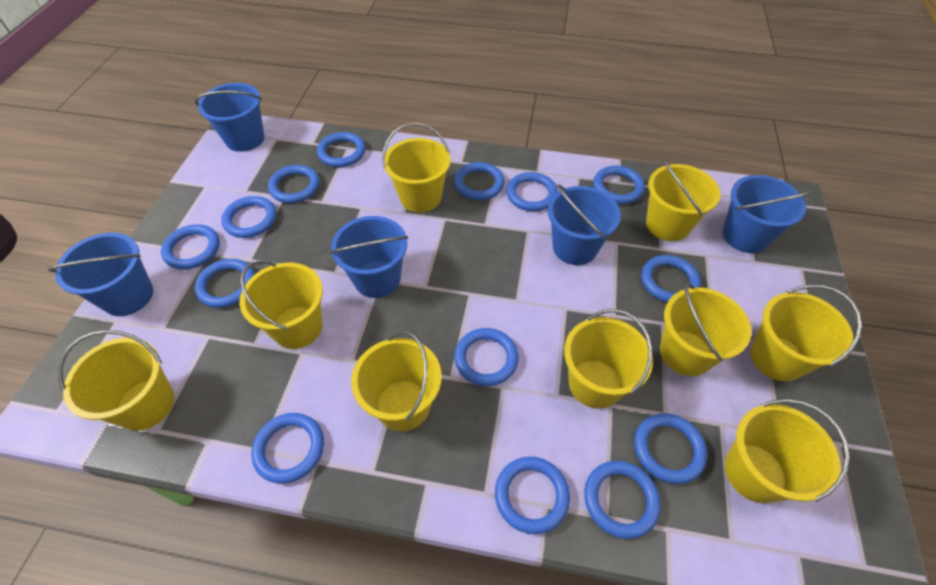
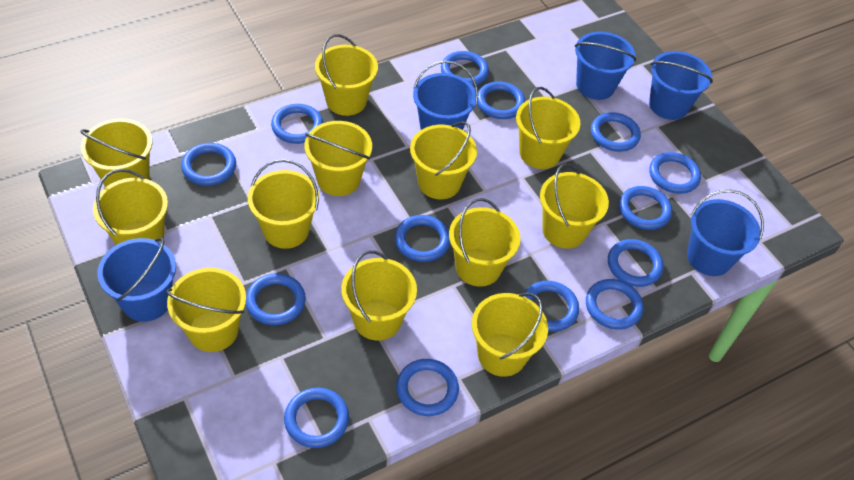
yellow bucket: [58,330,174,431] [240,261,323,349] [351,331,442,431] [382,123,451,213] [564,309,653,409] [646,159,721,241] [660,282,752,376] [725,399,850,503] [750,285,862,381] = 9 -> [81,119,152,187] [93,169,168,245] [166,268,246,352] [248,159,319,249] [305,121,372,196] [315,34,378,116] [341,251,417,341] [410,121,477,199] [449,198,521,287] [472,293,548,377] [516,87,581,169] [540,163,609,249] = 12

